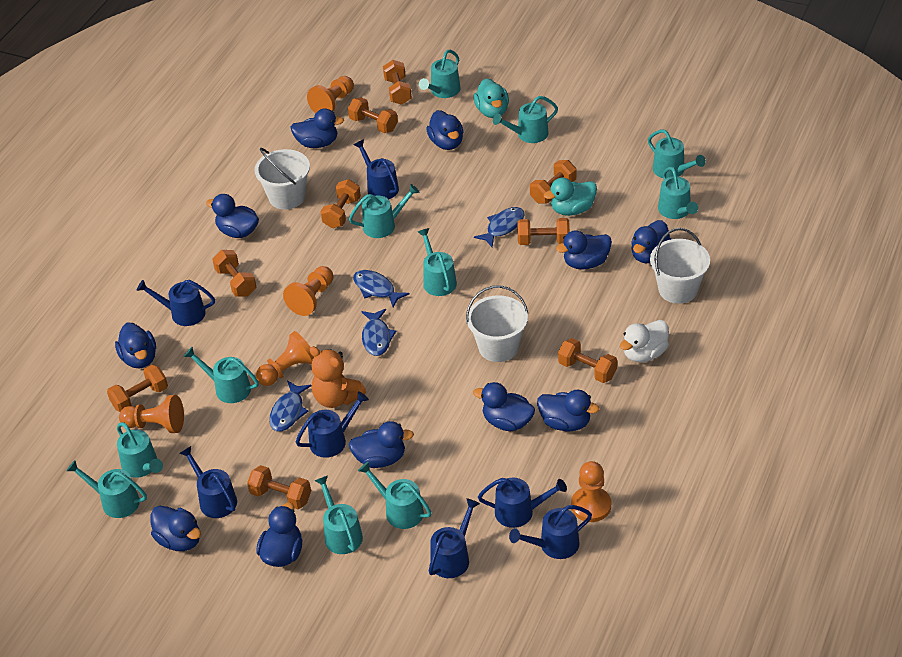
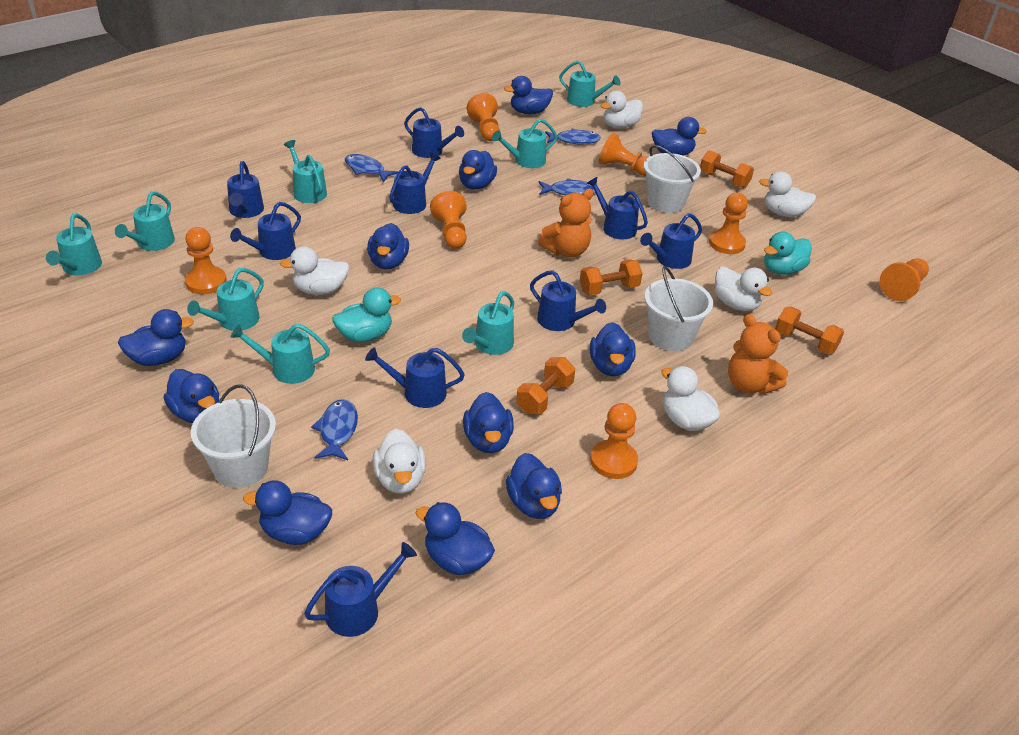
blue watering can: [137,280,215,326] [179,446,237,518] [296,391,369,458] [354,139,399,199] [429,498,480,578] [478,478,567,528] [509,505,592,559] = 7 -> [227,161,264,218] [230,202,301,260] [304,542,417,637] [365,347,465,408] [389,152,441,214] [404,107,464,158] [530,270,606,331] [587,177,648,239] [640,213,702,269] = 9
orange dumbbell: [107,365,168,412] [212,250,256,297] [247,465,311,509] [321,179,361,228] [348,98,398,133] [383,60,412,105] [517,218,570,245] [530,160,576,204] [558,338,617,383] = 9 -> [516,357,575,414] [580,259,643,295] [700,150,754,188] [775,307,844,355] = 4
orange pawn: [119,395,184,433] [256,331,314,386] [283,266,333,316] [307,76,354,113] [571,461,611,522] = 5 -> [185,227,227,294] [430,191,467,249] [467,93,500,141] [590,403,638,479] [599,133,648,176] [709,193,748,254] [880,259,929,301] = 7
orange teddy bear: [310,346,366,408] = 1 -> [538,189,594,257] [728,314,788,394] = 2
turquoise watering can: [66,460,147,518] [117,422,163,478] [184,347,259,403] [314,475,363,554] [349,184,419,238] [358,461,432,529] [418,228,457,296] [419,50,460,98] [493,96,558,143] [648,130,706,178] [658,167,698,219] = 11 -> [46,214,102,275] [115,191,175,251] [187,268,264,331] [230,324,330,384] [284,140,327,203] [462,291,514,355] [492,119,558,168] [559,61,620,107] = 8
white duck: [620,320,669,363] = 1 -> [280,246,350,295] [373,429,426,494] [600,91,643,129] [661,366,720,431] [715,267,772,311] [759,171,816,217] = 6

